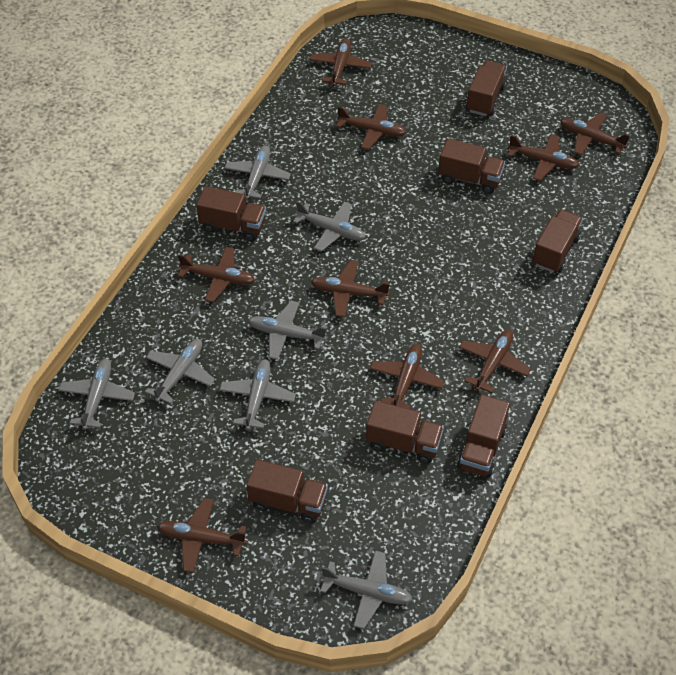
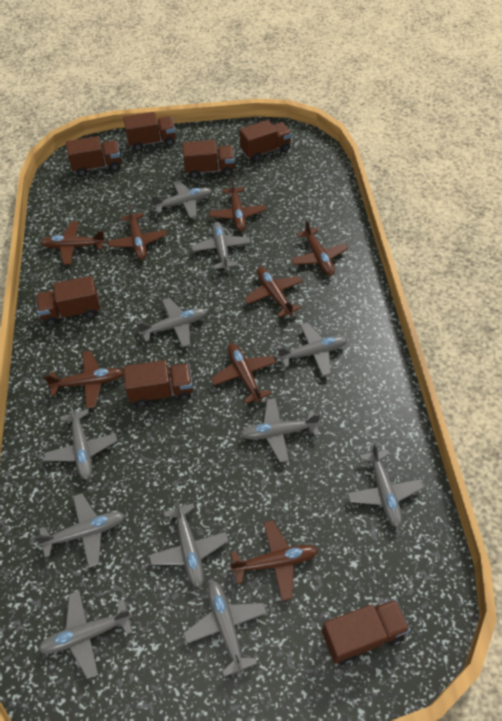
brown plane: [157,498,247,573] [178,247,255,302] [310,39,372,86] [311,260,390,317] [336,104,407,150] [370,344,445,409] [459,329,531,393] [508,134,580,181] [560,113,630,156] = 9 -> [40,221,106,265] [44,351,124,409] [108,204,167,260] [209,178,266,232] [211,343,276,404] [230,520,318,601] [244,267,303,318] [290,220,348,276] = 8
grey plane: [59,359,135,430] [145,339,215,404] [219,359,296,430] [224,145,291,200] [248,301,327,360] [293,201,366,252] [320,550,413,629] = 7 -> [34,493,125,568] [38,591,132,679] [44,403,118,480] [137,298,207,348] [149,498,229,588] [151,180,212,218] [183,580,267,677] [191,222,251,270] [240,398,320,463] [276,322,348,376] [347,443,424,528] = 11

